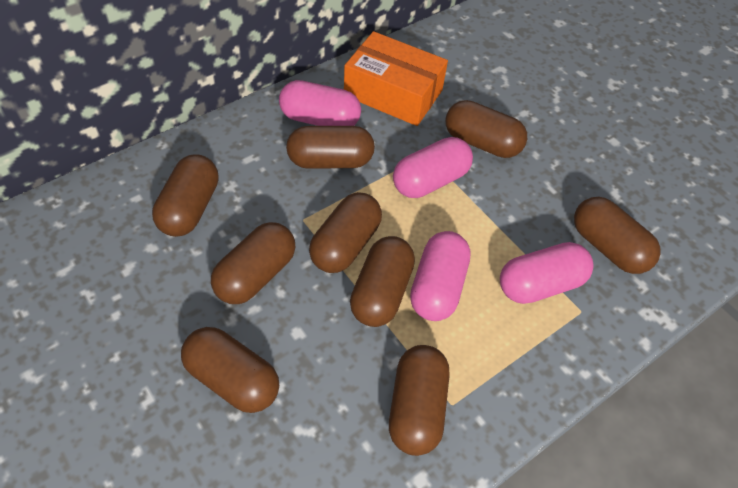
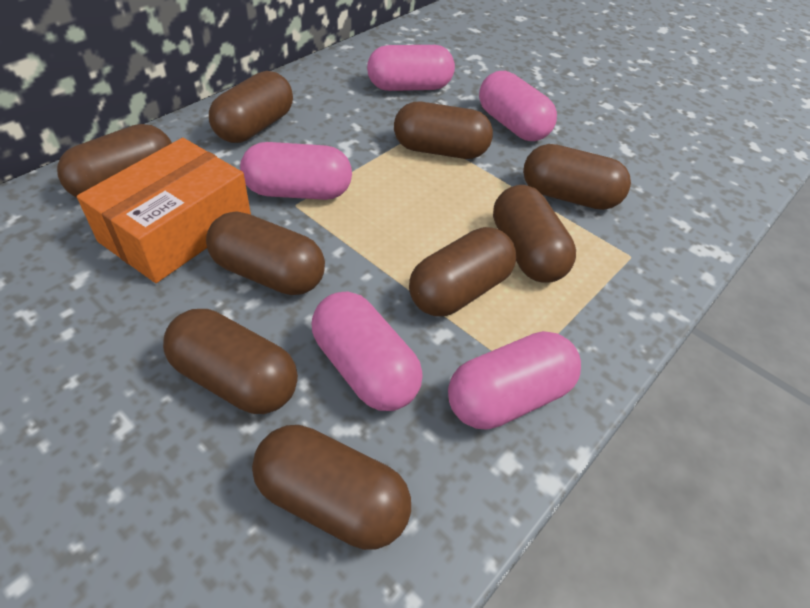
pink capsule: [279,80,361,126] [393,137,473,198] [410,231,471,321] [500,242,594,304] = 4 -> [240,142,352,200] [312,291,423,411] [367,45,455,91] [448,331,581,430] [479,71,557,141] = 5

